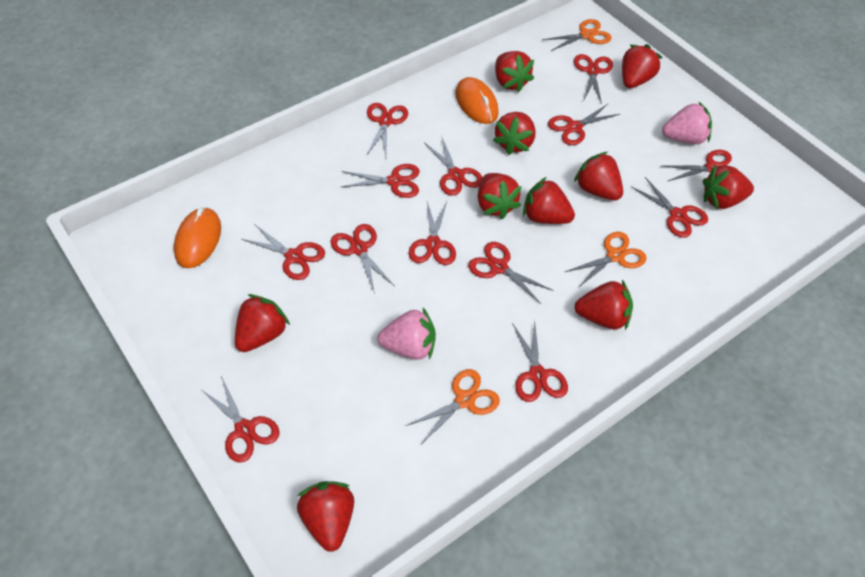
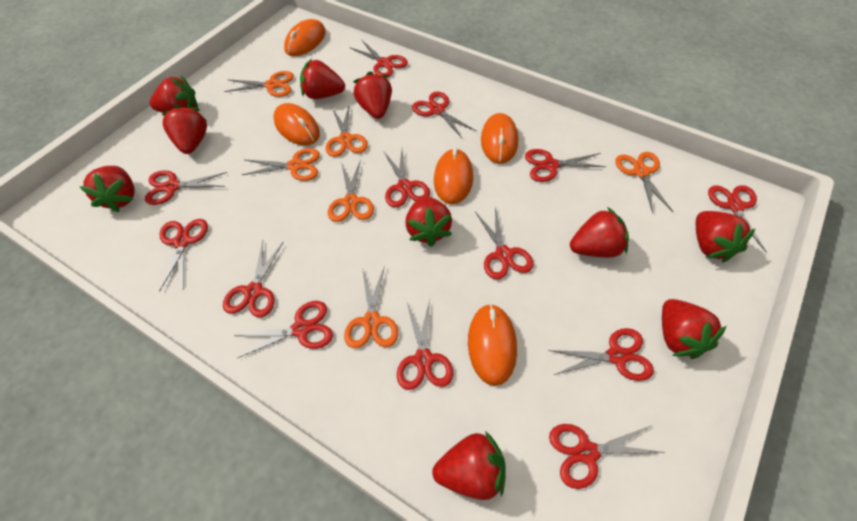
orange mouse: [174,207,221,268] [455,77,499,124] = 2 -> [273,103,320,146] [284,19,326,56] [434,148,473,204] [468,304,517,386] [481,113,518,164] = 5
orange scissors: [406,369,500,444] [543,19,612,51] [565,232,647,288] = 3 -> [224,71,294,97] [242,148,320,181] [326,104,368,157] [328,160,374,222] [344,266,398,348] [615,152,673,213] = 6
pink strawberry: [377,308,436,359] [662,101,712,144] = 2 -> none = 0

